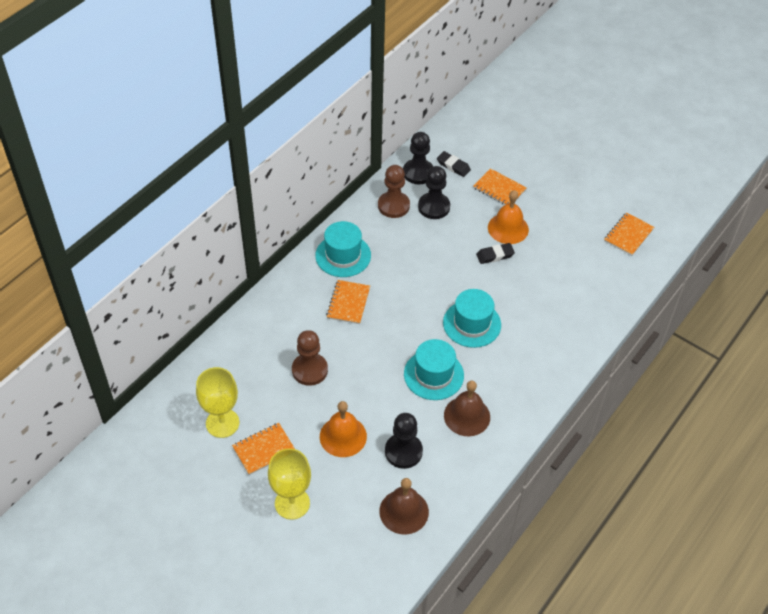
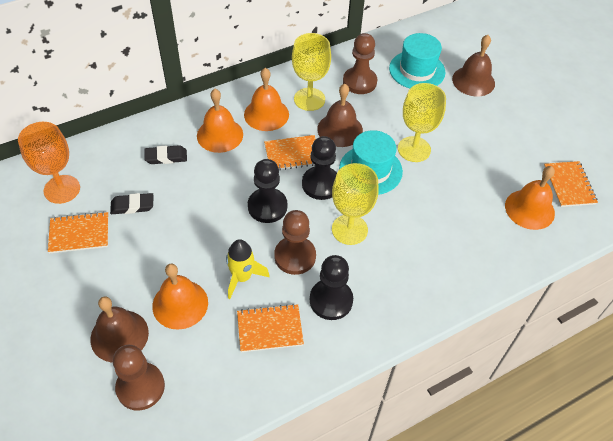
brown bell: [379,478,429,535] [444,381,490,436] = 2 -> [90,296,149,362] [317,84,363,147] [452,35,495,96] = 3
brown pawn: [292,330,328,386] [378,165,410,218] = 2 -> [113,345,165,411] [274,210,316,275] [343,33,377,94] = 3
orange bell: [320,401,367,457] [488,190,529,244] = 2 -> [152,264,208,330] [197,89,243,153] [244,68,289,131] [505,166,555,230] = 4
orange goblet: none = 0 -> [18,122,80,204] = 1
turquoise hat: [315,221,371,277] [404,339,464,400] [443,289,501,348] = 3 -> [339,130,403,195] [389,33,446,88] = 2
yellow goblet: [196,367,239,438] [268,448,311,520] = 2 -> [292,33,331,111] [332,163,378,245] [398,83,446,162] = 3
yellow rocket: none = 0 -> [226,239,270,299] = 1

